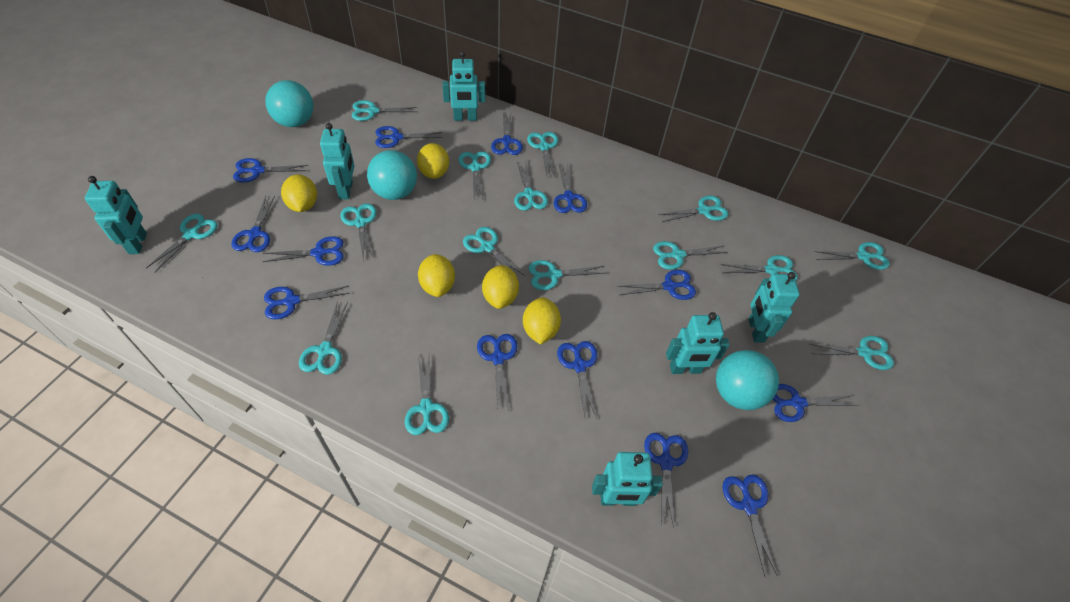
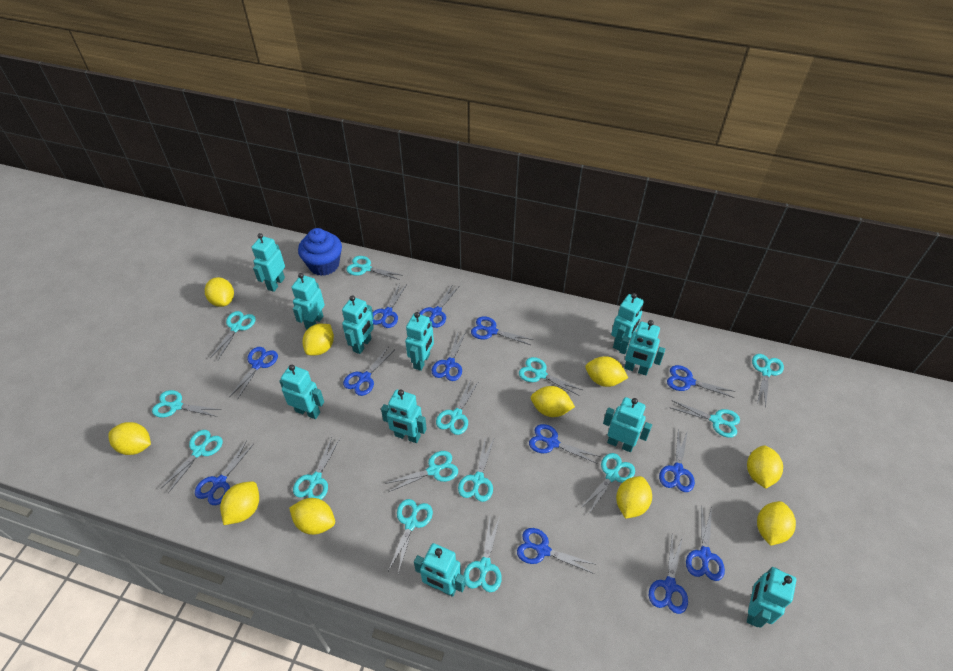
blue cupcake: none = 0 -> [298,228,342,276] = 1
turquoise ball: [265,80,313,127] [367,150,417,200] [716,350,779,410] = 3 -> none = 0
turquoise robot: [85,176,147,254] [320,123,355,199] [442,51,485,121] [592,452,663,506] [666,312,730,374] [748,272,800,343] = 6 -> [252,233,285,292] [279,365,324,419] [292,273,325,330] [342,295,374,354] [381,390,427,443] [405,312,434,371] [414,543,465,597] [603,397,652,452] [611,293,644,351] [619,320,665,375] [747,567,796,628] = 11
turquoise scissors: [146,214,217,273] [299,301,348,375] [341,203,376,260] [352,100,417,121] [405,356,449,435] [458,151,491,199] [463,227,525,276] [514,162,548,211] [527,132,558,178] [528,260,606,290] [653,241,728,270] [658,195,728,222] [721,255,798,281] [810,336,894,370] [814,242,890,270] = 15 -> [152,390,221,418] [160,430,223,493] [210,311,256,360] [293,437,340,500] [346,256,403,280] [385,451,458,492] [388,499,433,573] [436,380,479,435] [458,436,494,502] [464,517,502,592] [519,357,582,396] [581,453,635,514] [669,400,740,438] [752,354,784,408] = 14
yellow lemon: [281,174,317,212] [417,143,449,179] [418,254,455,297] [482,265,519,309] [523,297,561,345] = 5 -> [108,422,151,455] [205,277,234,307] [220,481,259,525] [289,498,335,535] [302,324,334,355] [531,386,575,417] [585,356,628,387] [616,476,652,519] [747,445,783,489] [757,501,796,546] = 10

